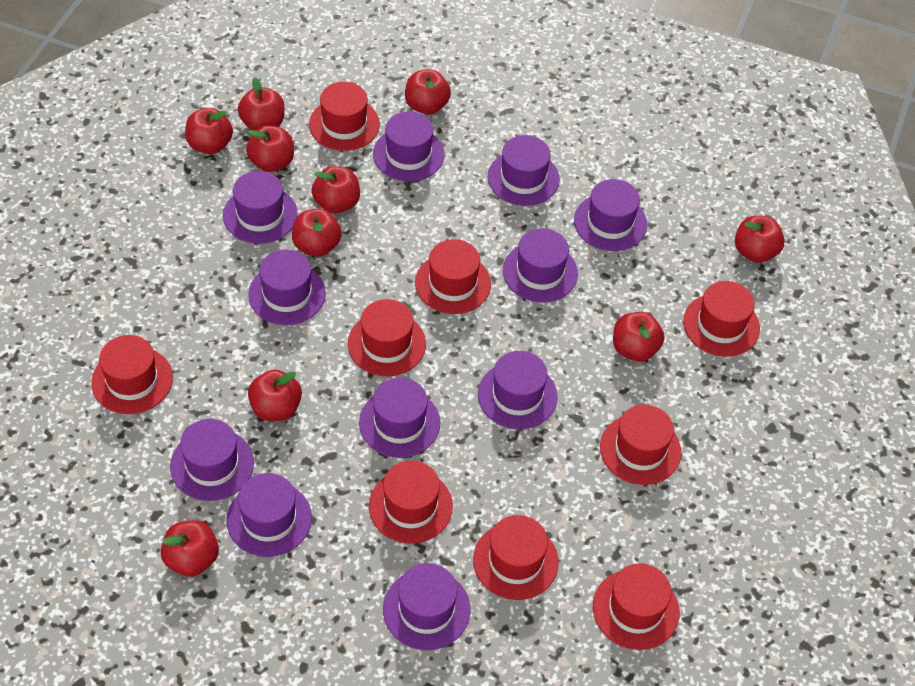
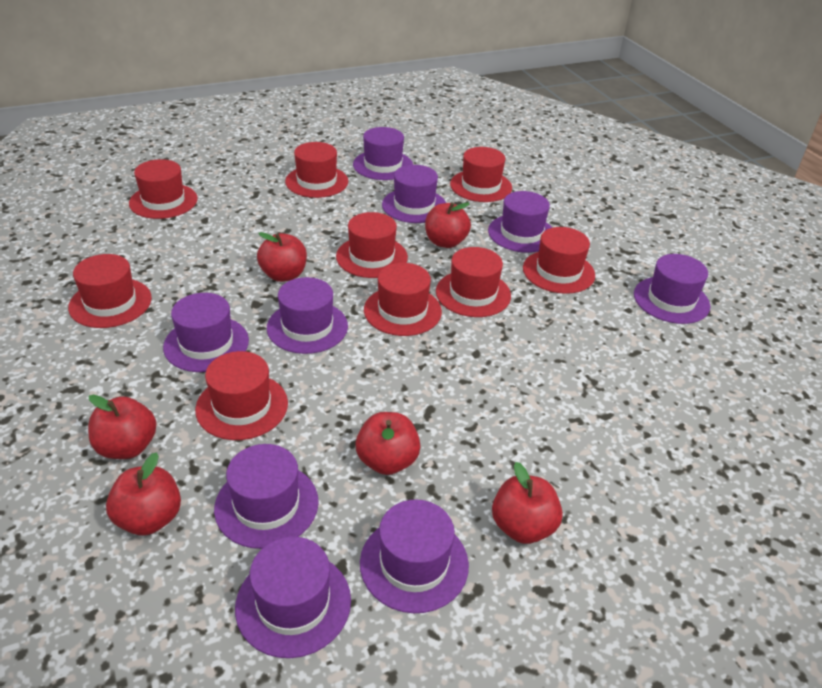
purple hat: [170,419,254,501] [223,171,298,244] [226,473,312,557] [248,250,326,325] [359,378,440,458] [373,111,444,182] [383,563,471,650] [478,351,558,430] [488,135,560,206] [503,228,578,302] [574,179,647,251] = 11 -> [163,293,249,372] [214,444,319,549] [235,537,351,658] [267,277,348,354] [353,127,413,180] [360,500,469,613] [382,165,446,223] [488,191,552,253] [634,254,710,324] = 9
red apple: [161,520,219,577] [185,108,233,154] [238,77,284,131] [246,126,294,172] [248,370,302,421] [292,209,342,257] [312,166,360,213] [405,69,451,115] [613,312,664,362] [735,215,785,263] = 10 -> [88,395,157,459] [106,452,181,535] [257,232,307,282] [355,412,421,475] [425,202,471,248] [492,462,563,544] = 6

